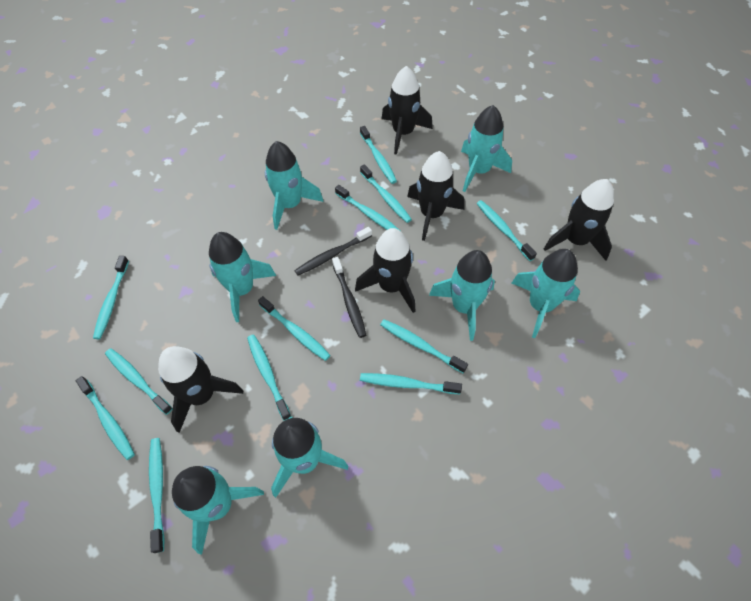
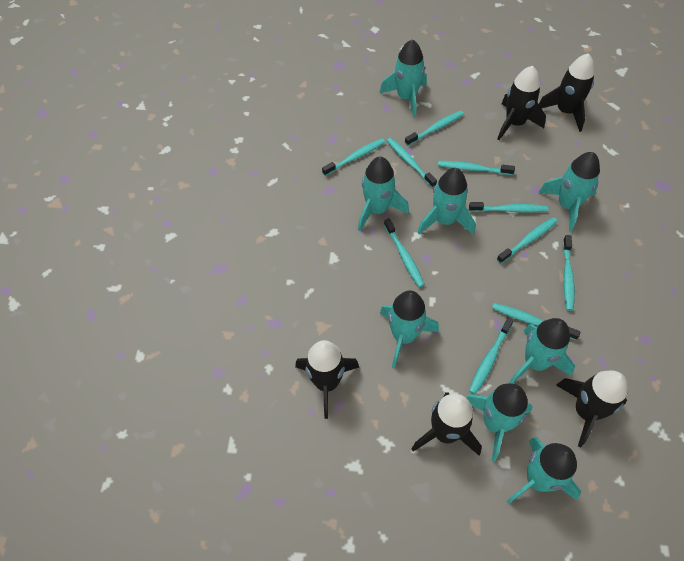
black toothbrush: [294,227,372,276] [332,257,366,338] = 2 -> none = 0
turquoise rocket: [172,466,264,555] [209,232,276,322] [265,141,324,230] [271,417,348,498] [429,250,495,341] [461,105,512,192] [512,249,580,338] = 7 -> [358,157,409,231] [380,39,427,118] [380,290,439,368] [417,168,475,235] [466,383,532,462] [507,437,581,504] [509,318,575,384] [538,152,600,232] = 8
turquoise toothbrush: [76,376,135,460] [93,256,129,339] [105,348,173,415] [149,438,165,553] [247,334,291,421] [258,296,330,361] [335,185,399,230] [360,126,397,184] [360,164,412,223] [360,373,462,394] [380,319,468,373] [476,200,537,261] = 12 -> [322,138,385,176] [384,218,425,287] [387,138,437,188] [405,111,464,146] [438,161,515,175] [469,202,548,213] [469,317,514,394] [492,303,581,340] [497,217,558,264] [563,235,575,311] = 10

